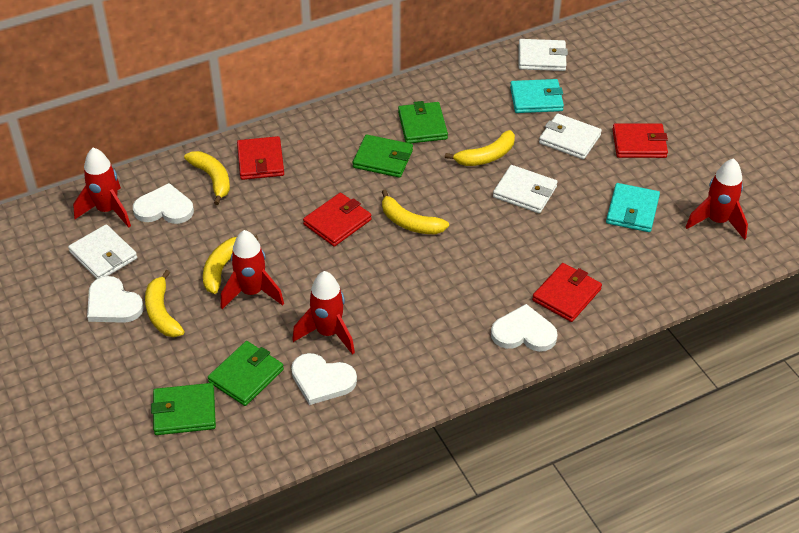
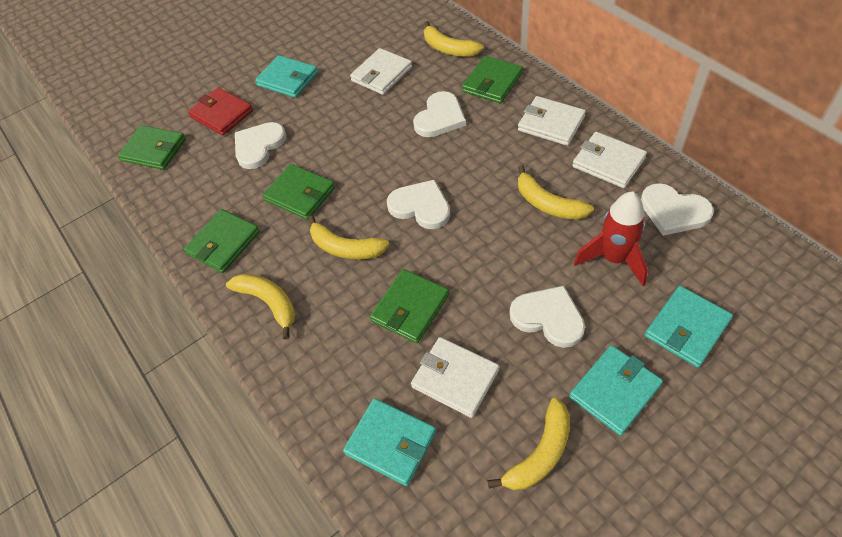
green wallet: [151,383,216,435] [208,341,284,406] [352,135,413,178] [398,101,448,143] = 4 -> [118,125,186,170] [184,209,260,273] [262,164,335,220] [370,269,449,343] [462,56,523,103] = 5
red rocket: [73,148,131,228] [221,230,284,309] [292,271,355,355] [686,158,748,240] = 4 -> [574,191,648,286] = 1
red wallet: [237,136,284,180] [303,193,372,247] [532,263,602,322] [612,123,668,158] = 4 -> [188,87,253,135] = 1
turquoise wallet: [510,79,564,113] [606,183,660,232] = 2 -> [255,55,318,98] [343,398,436,486] [569,345,663,436] [645,286,733,368] = 4
white heart: [87,276,144,323] [133,183,194,224] [291,353,357,405] [491,304,558,352] = 4 -> [235,122,286,169] [387,179,450,229] [413,91,466,137] [510,286,585,348] [641,183,714,236] = 5

